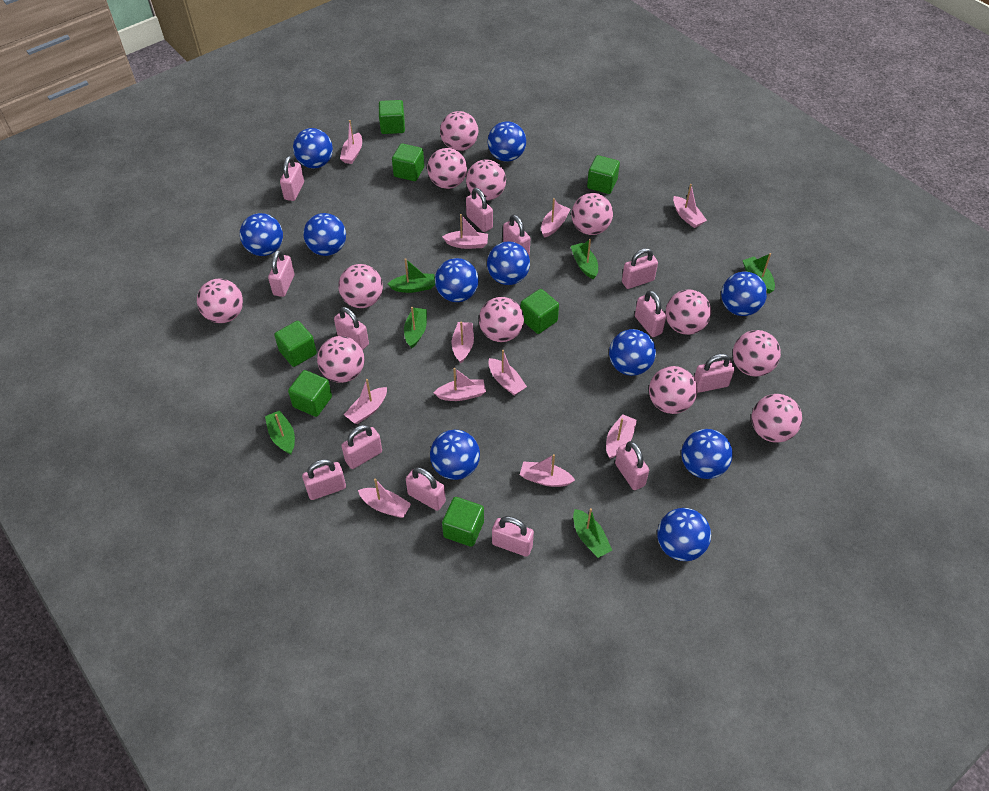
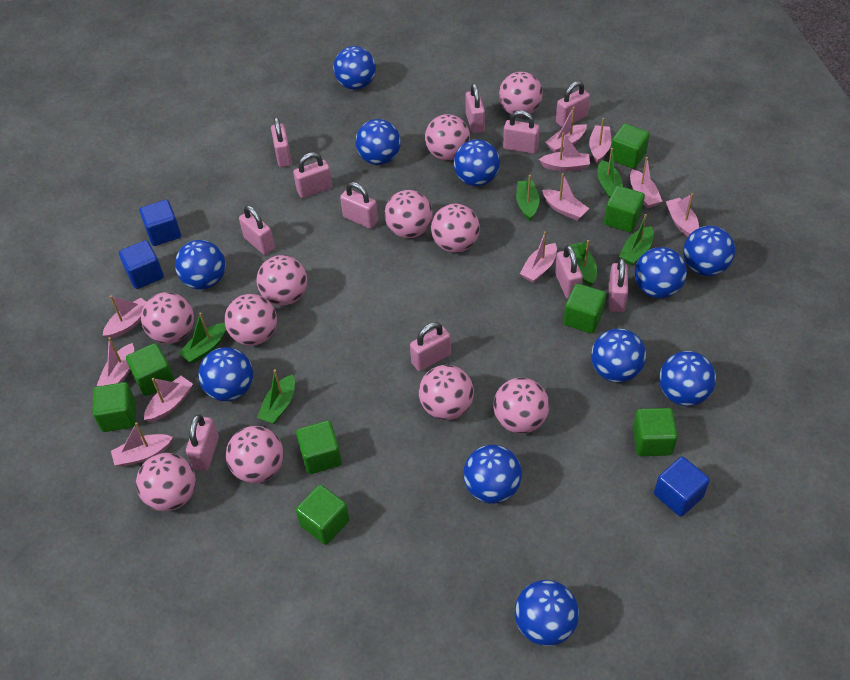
blue cube: none = 0 -> [119,240,164,289] [139,200,181,246] [654,456,710,517] = 3
green cube: [274,321,317,367] [288,370,332,417] [379,100,405,134] [392,143,424,181] [442,497,484,547] [521,289,559,334] [587,155,620,194] = 7 -> [93,382,136,432] [126,343,175,396] [296,420,342,474] [296,485,350,545] [563,283,606,334] [604,186,645,233] [609,124,650,169] [633,408,678,456] = 8
pink ball: [197,278,243,323] [317,336,364,383] [338,264,383,308] [427,148,467,189] [440,111,478,151] [466,160,506,201] [479,297,524,342] [571,193,613,235] [649,366,698,414] [665,289,711,335] [733,330,781,376] [752,394,802,443] = 12 -> [136,453,196,511] [141,292,194,344] [224,294,277,346] [226,426,284,483] [257,255,307,306] [384,190,433,238] [419,365,474,420] [425,114,470,160] [431,204,480,253] [493,378,549,434] [499,72,543,117] = 11
pink padlock: [268,250,295,297] [280,156,304,201] [302,459,346,500] [334,307,369,350] [341,425,382,469] [406,467,446,511] [466,188,493,232] [492,516,534,557] [503,215,530,255] [615,441,649,490] [622,248,658,289] [635,290,666,337] [694,354,734,393] = 13 -> [186,414,219,471] [239,206,275,255] [271,117,292,167] [293,152,332,198] [340,182,378,229] [410,322,451,371] [466,84,485,133] [503,110,540,154] [555,245,583,299] [556,81,590,127] [609,258,628,312] = 11

